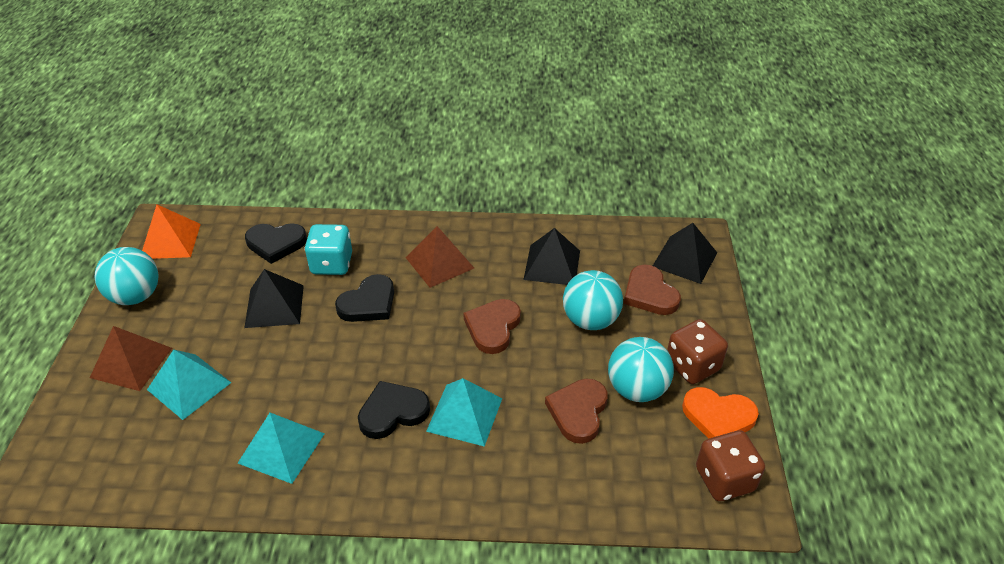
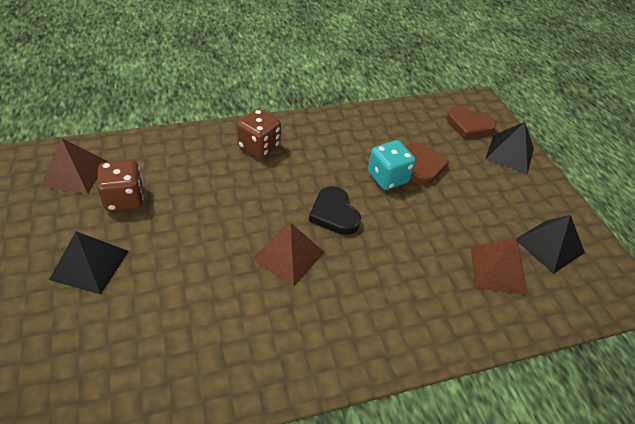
black heart: [245,223,307,264] [335,274,394,322] [358,381,430,439] = 3 -> [309,186,361,235] = 1
brown heart: [463,299,521,354] [545,379,608,444] [624,265,681,315] = 3 -> [406,142,449,185] [447,106,496,139] = 2
brown pyramid: [90,326,172,391] [405,226,474,288] = 2 -> [40,138,107,194] [252,223,325,286] [471,239,528,295] = 3
orange heart: [682,387,759,439] = 1 -> none = 0
orange pyramid: [142,205,201,259] = 1 -> none = 0
turquoise ball: [95,247,159,305] [563,270,623,330] [608,337,674,402] = 3 -> none = 0
turquoise pyramid: [147,349,231,420] [238,413,325,484] [426,378,502,447] = 3 -> none = 0

